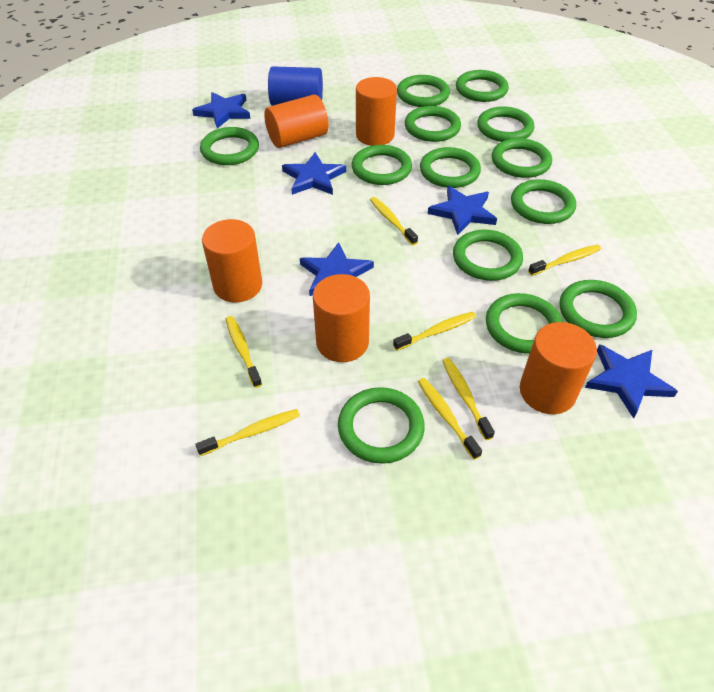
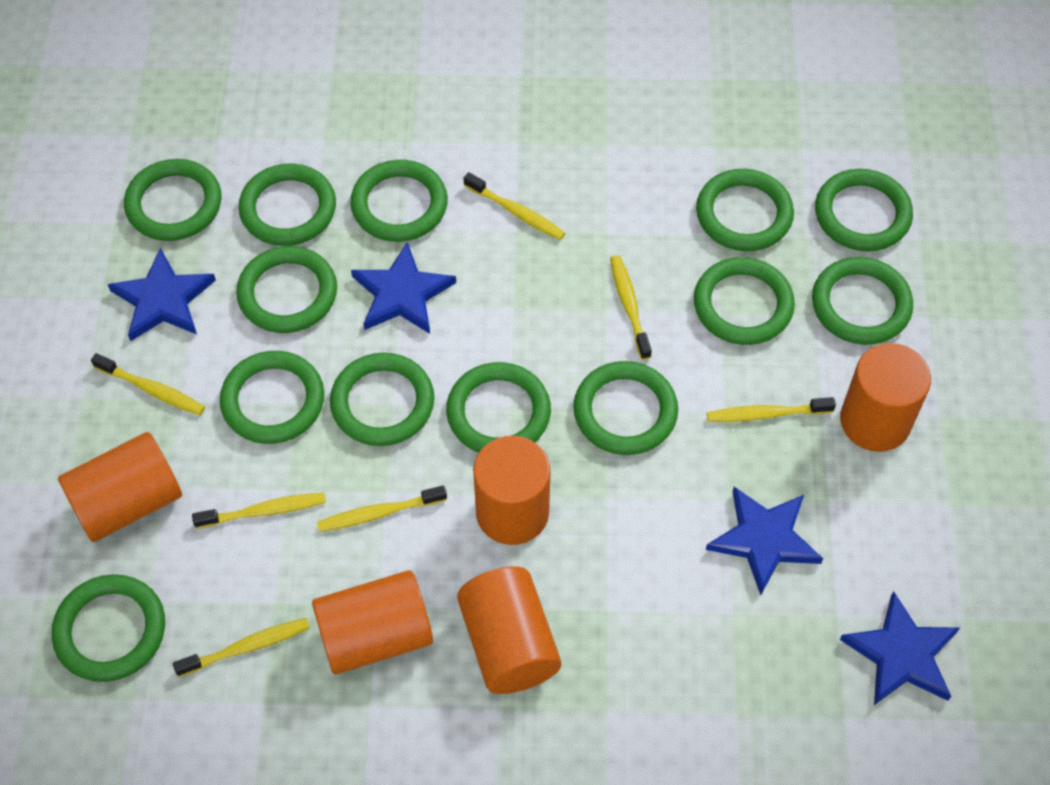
blue cylinder: [268,66,323,106] = 1 -> none = 0
blue star: [192,92,250,129] [282,152,346,195] [300,242,374,296] [428,186,497,235] [585,344,678,419] = 5 -> [108,248,216,341] [351,242,456,334] [706,487,823,595] [840,591,960,705] = 4

